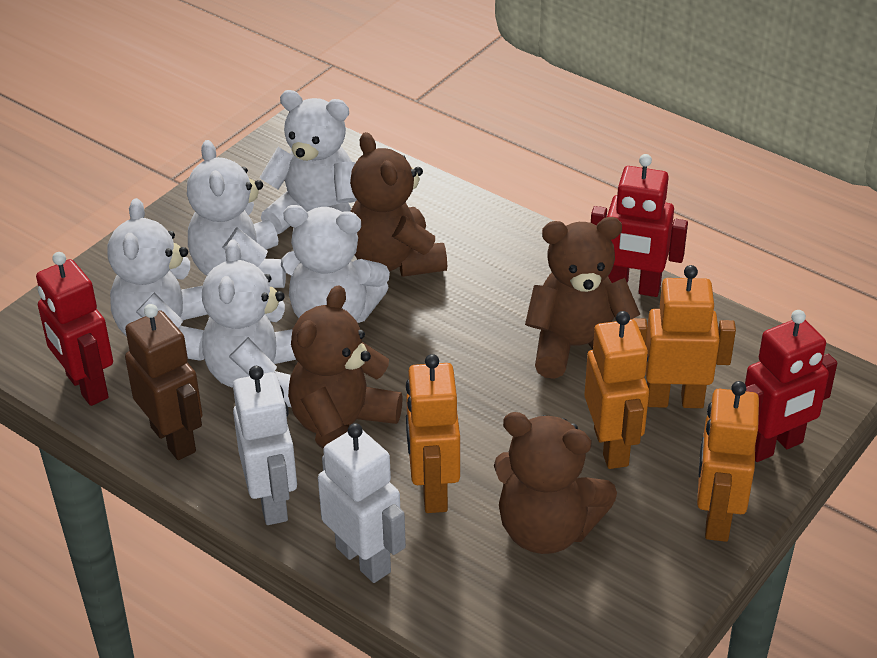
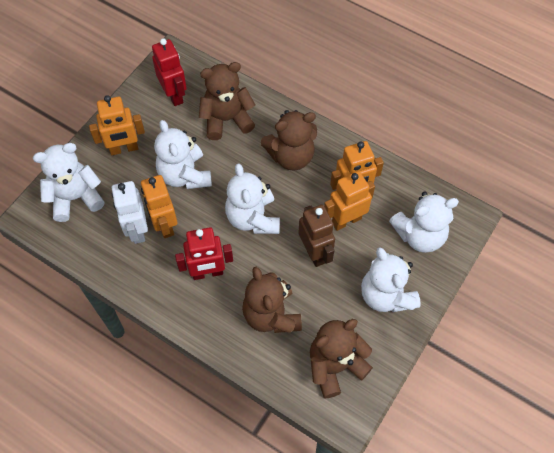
red robot: [36,252,113,406] [591,154,688,297] [745,310,837,462] = 3 -> [152,38,187,106] [175,227,233,280] = 2
white robot: [233,366,297,525] [318,423,406,583] = 2 -> [112,181,148,244] = 1

